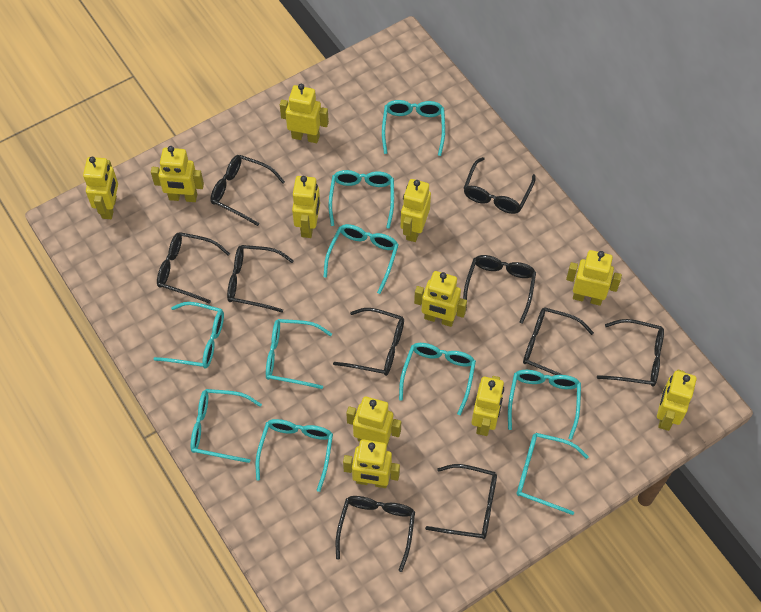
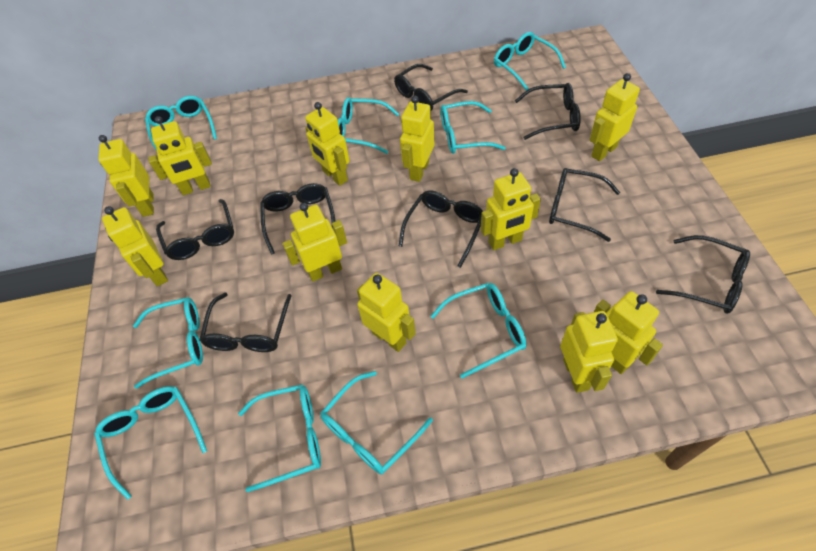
black glasses: [157,232,230,304] [210,155,285,226] [227,245,294,312] [333,308,404,376] [336,496,415,572] [425,464,497,539] [463,255,536,324] [464,157,536,214] [523,307,594,375] [597,319,664,387] = 10 -> [156,199,234,260] [199,293,292,352] [260,183,335,255] [394,64,468,111] [399,190,483,268] [515,83,581,140] [549,168,620,242] [656,235,750,314] = 8
turquoise glasses: [154,302,224,368] [191,389,262,463] [256,419,333,492] [266,319,332,389] [323,224,399,294] [329,170,394,229] [382,100,445,156] [399,343,476,415] [508,370,581,439] [517,433,589,515] = 10 -> [94,386,207,500] [133,297,203,389] [145,96,217,151] [238,384,321,492] [320,371,433,474] [338,97,399,154] [430,283,526,378] [441,101,506,154] [494,32,566,91] = 9

